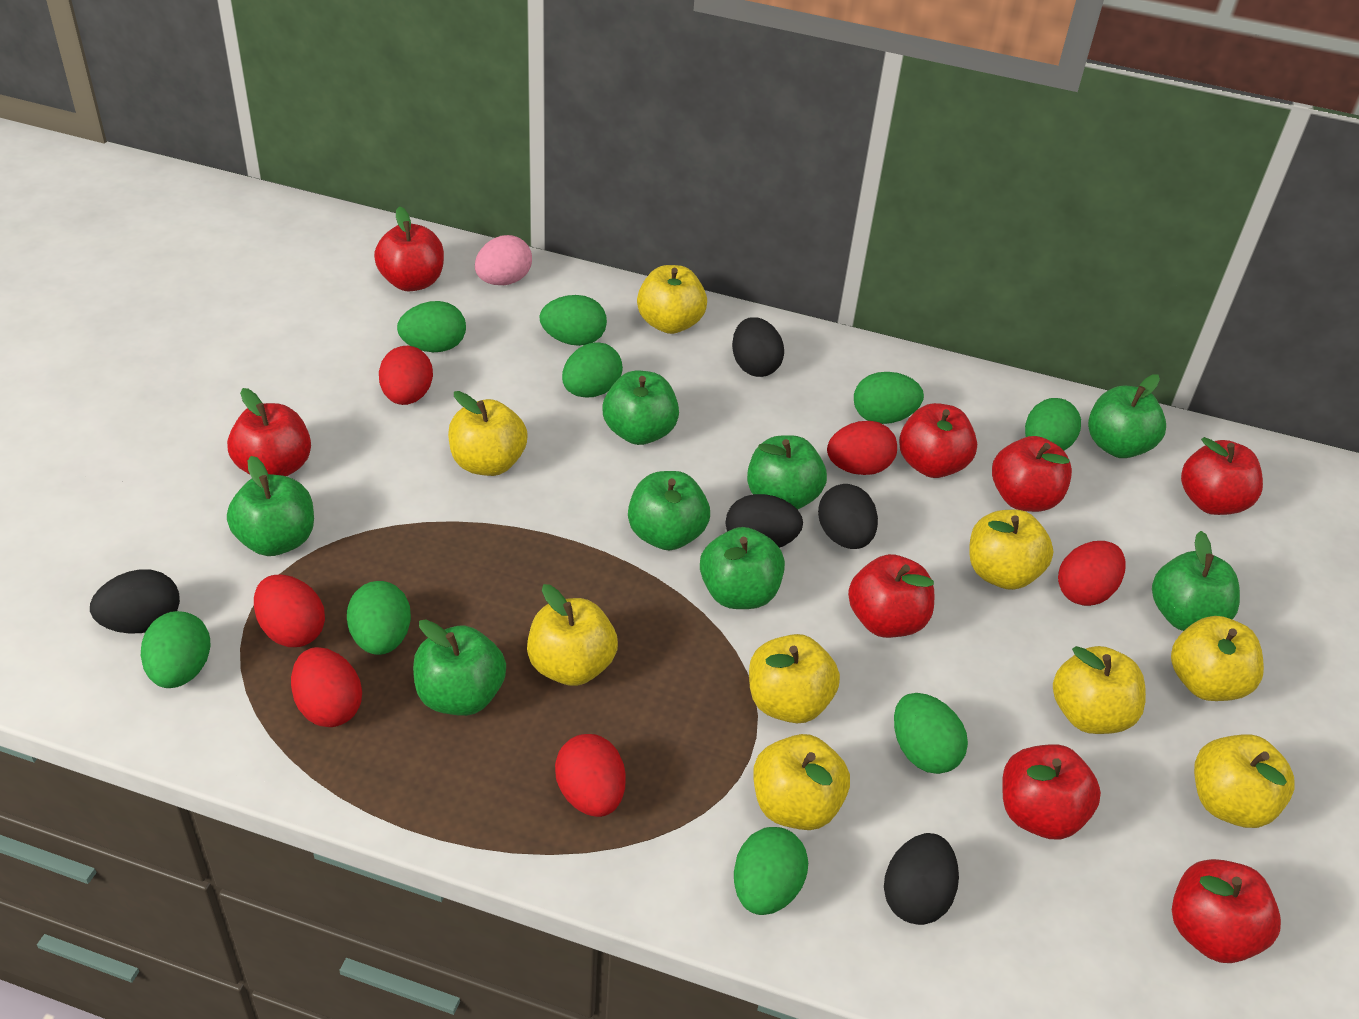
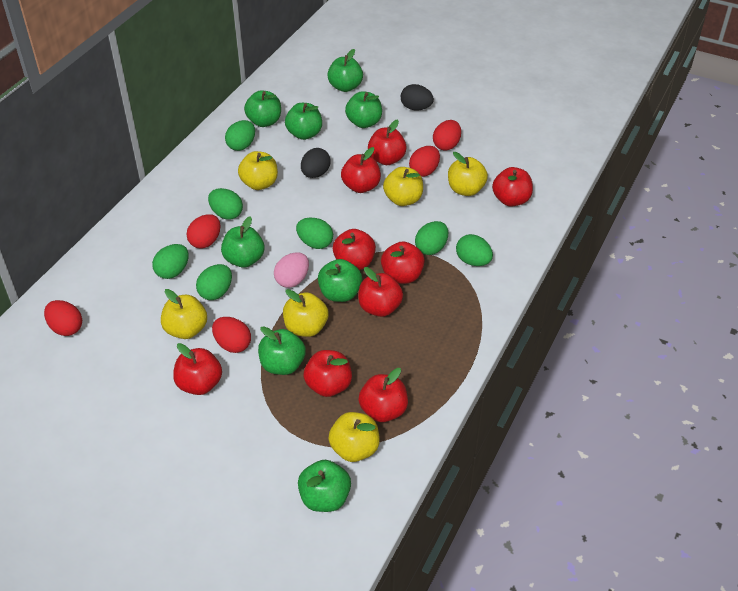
black egg: [90,569,180,634] [725,494,803,548] [732,317,784,377] [818,484,878,549] [884,833,959,925] = 5 -> [301,148,330,178] [401,84,434,110] = 2
green egg: [141,611,211,688] [347,581,411,655] [397,301,466,352] [539,295,607,346] [562,342,623,398] [734,827,808,915] [854,372,924,424] [894,693,968,774] [1025,398,1081,450] = 9 -> [152,244,189,279] [196,264,232,300] [208,188,243,220] [225,120,255,151] [296,218,333,249] [415,221,448,255] [456,234,493,266] = 7
red apple: [227,388,311,476] [374,206,444,291] [848,554,934,638] [899,403,977,478] [992,436,1072,512] [1002,744,1101,840] [1172,859,1281,963] [1181,437,1263,515] = 8 -> [173,343,222,395] [304,350,352,397] [332,229,376,270] [341,147,381,193] [358,267,403,317] [359,368,408,422] [368,120,407,165] [381,241,425,284] [492,167,533,207] = 9
red egg: [254,575,325,647] [291,647,362,727] [379,346,433,405] [555,734,626,817] [827,421,897,475] [1058,541,1126,606] = 6 -> [44,300,82,336] [187,214,220,249] [212,317,251,353] [409,146,440,177] [433,120,461,151] = 5
yellow apple: [448,391,528,476] [527,584,618,686] [637,265,707,334] [749,634,840,723] [753,734,850,830] [969,510,1053,590] [1053,646,1146,734] [1171,616,1264,701] [1194,735,1295,828] = 9 -> [161,289,207,339] [238,151,278,190] [283,289,329,337] [328,412,380,462] [383,167,423,206] [448,152,488,196] = 6

